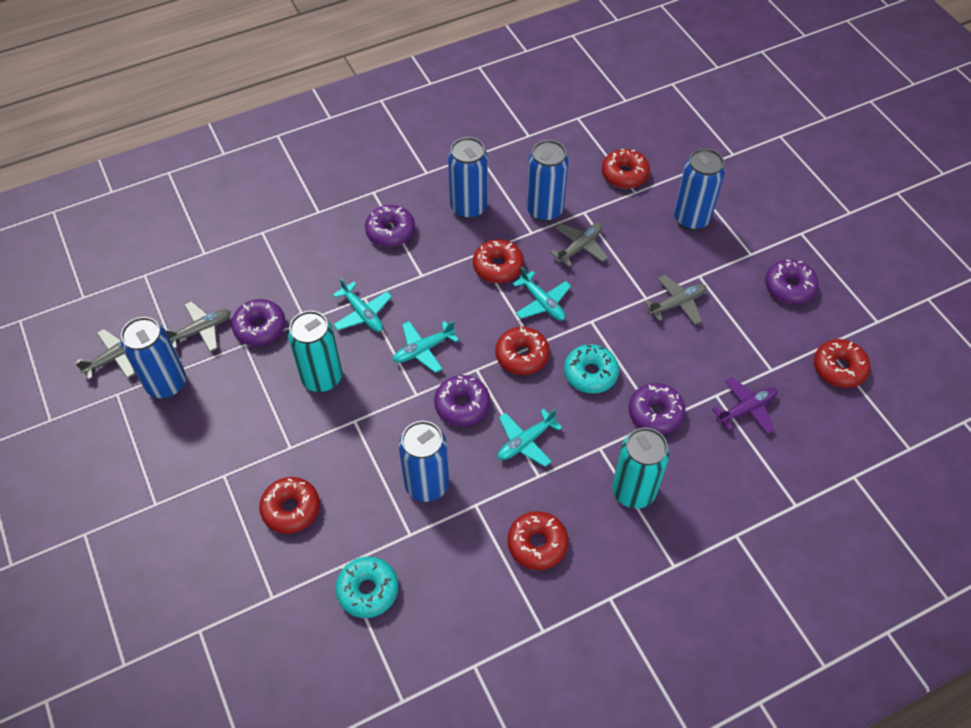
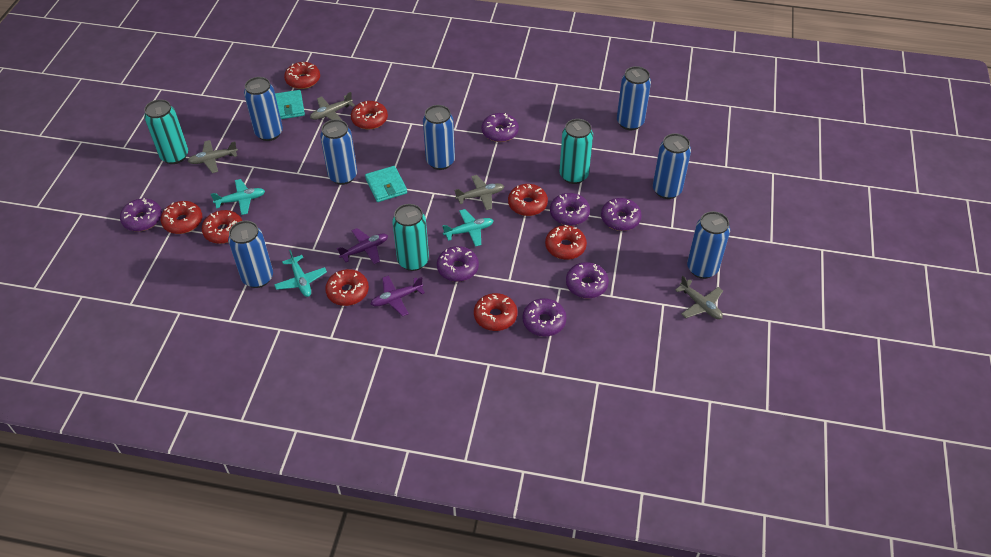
blue can: [121,317,186,398] [399,421,449,502] [448,137,488,219] [526,140,569,222] [674,148,725,230] = 5 -> [228,221,273,288] [244,77,283,141] [320,119,357,185] [423,105,455,170] [617,66,651,130] [653,133,691,199] [687,211,730,279] = 7
purple donut: [231,299,286,346] [365,205,415,247] [434,375,490,426] [629,383,686,434] [765,259,819,304] = 5 -> [120,198,162,231] [437,246,479,282] [482,113,519,142] [522,298,567,336] [550,193,590,226] [566,262,609,298] [601,198,642,231] = 7
purple plane: [712,377,777,434] = 1 -> [337,228,388,264] [371,275,425,316] = 2
red donut: [259,477,320,534] [473,239,524,283] [495,327,550,375] [507,511,568,570] [602,149,650,189] [814,339,870,388] = 6 -> [161,201,202,234] [202,210,242,244] [284,62,320,89] [325,269,369,306] [351,101,388,130] [474,293,517,331] [508,184,548,216] [545,225,587,260] = 8
turquoise can: [288,311,342,392] [612,428,669,509] = 2 -> [144,99,188,164] [392,204,429,271] [559,119,593,184] = 3
turquoise donut: [335,557,398,618] [564,344,619,394] = 2 -> none = 0
turquoise plane: [333,278,392,332] [393,321,459,373] [498,408,562,467] [512,267,571,321] = 4 -> [211,179,265,215] [274,250,327,297] [442,209,494,247] = 3
turquoise wallet: none = 0 -> [275,90,305,119] [365,166,407,202] = 2

